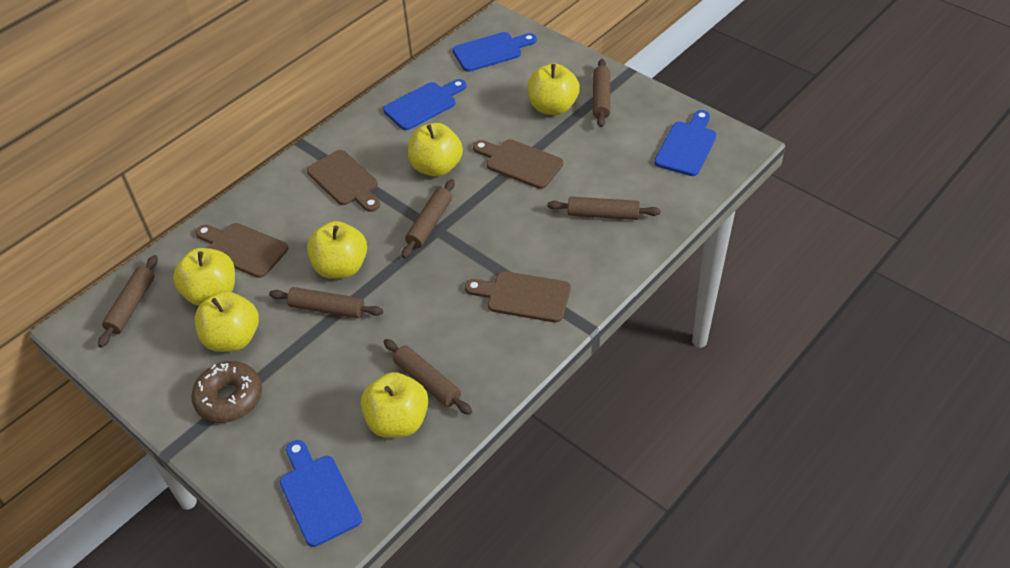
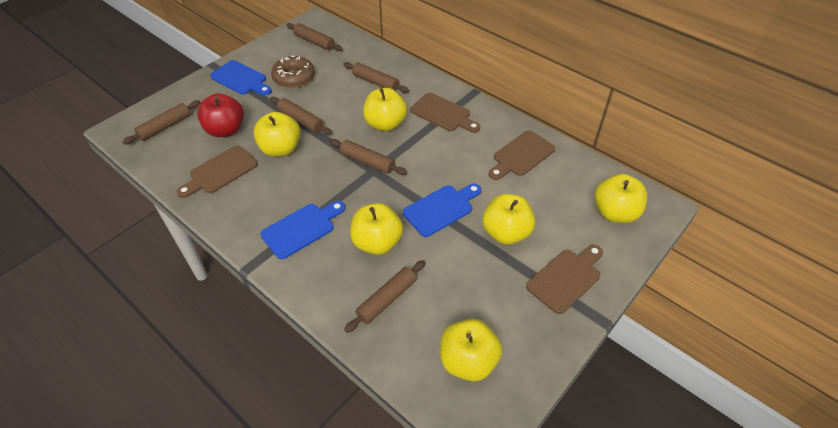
blue cutting board: [280,440,362,547] [383,79,466,130] [453,32,537,72] [655,110,716,176] = 4 -> [210,60,272,96] [260,201,345,259] [403,184,482,237] = 3
red apple: none = 0 -> [197,93,244,137] = 1

